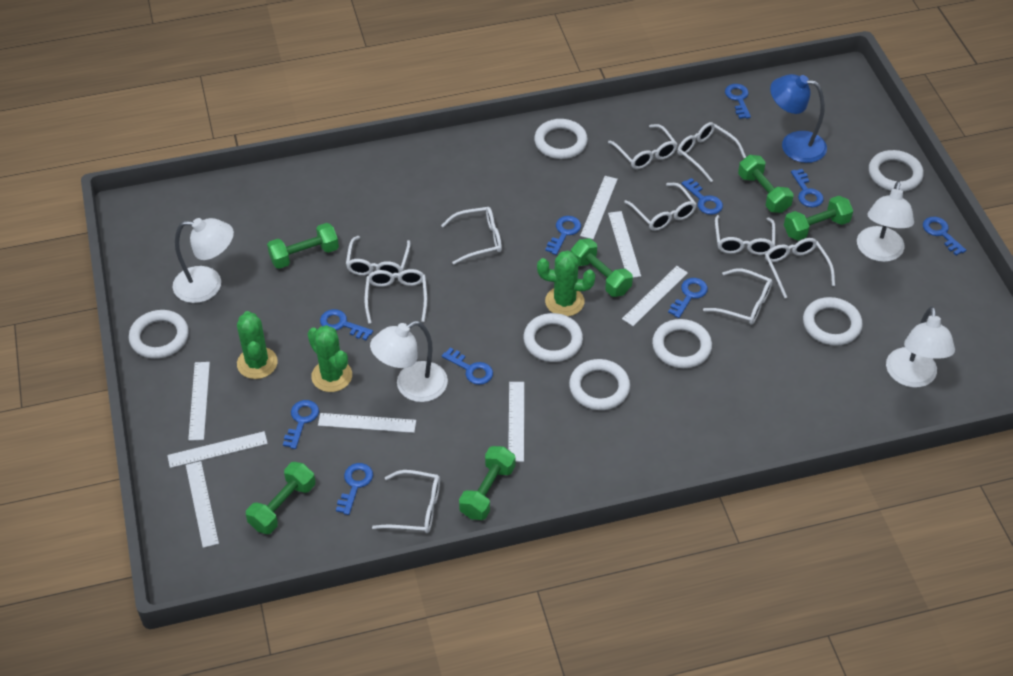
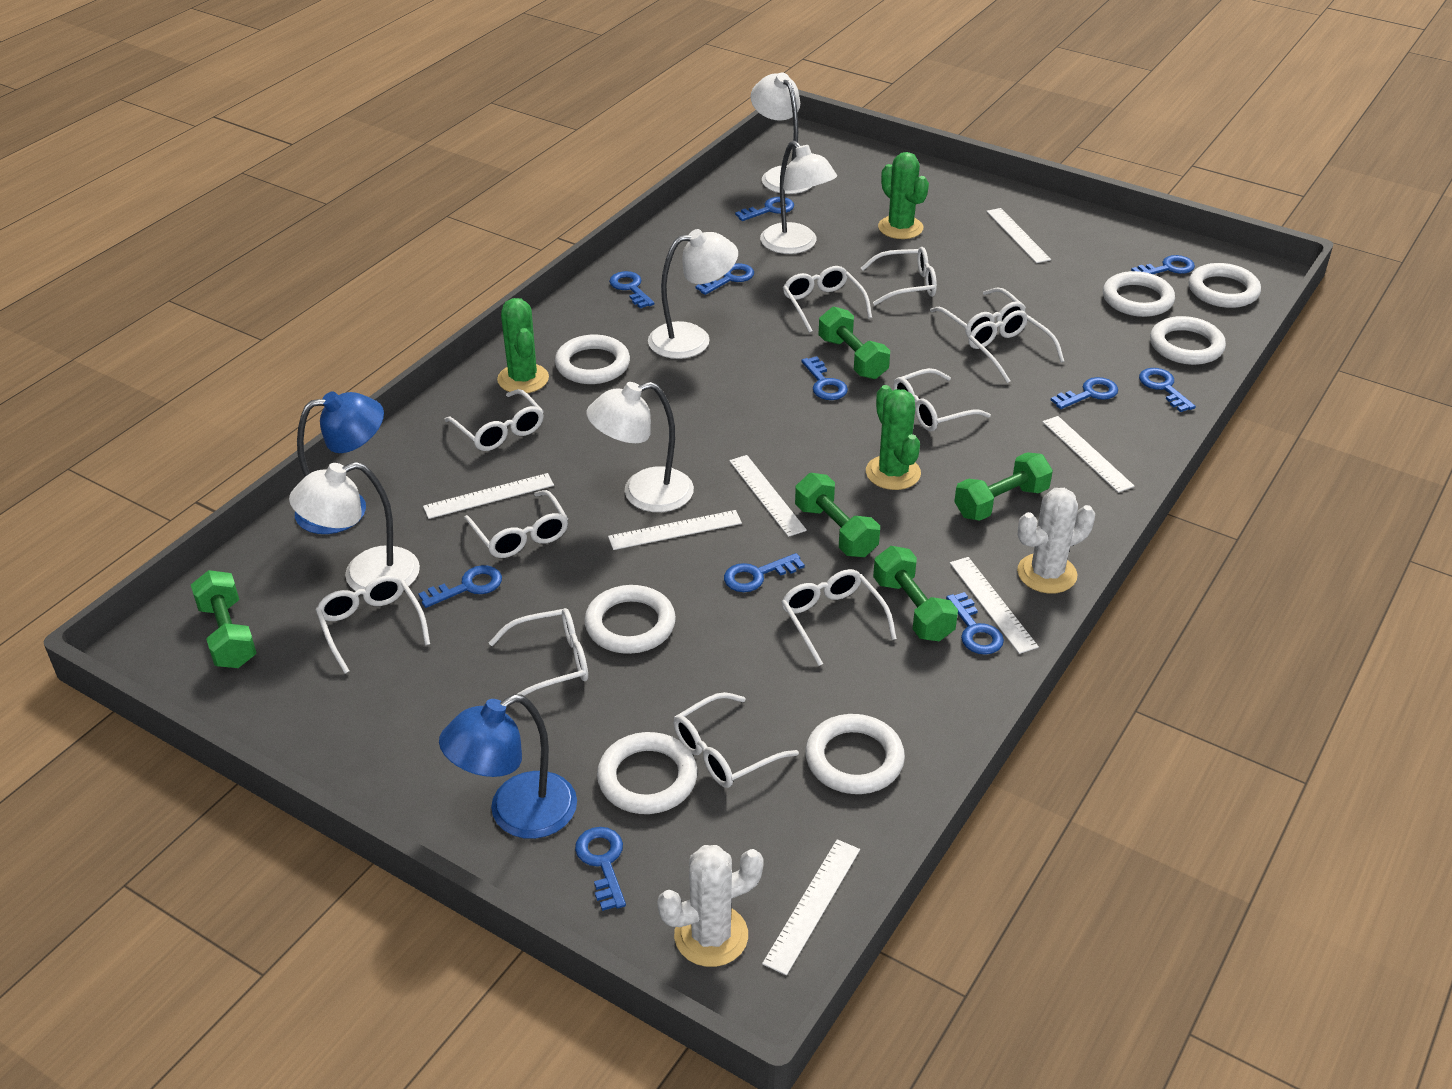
blue key: [283,400,319,449] [320,309,373,340] [336,463,373,515] [442,348,493,385] [545,216,581,255] [668,278,708,318] [681,178,723,215] [725,84,751,119] [791,169,824,207] [923,217,966,255] = 10 -> [418,565,502,608] [575,827,626,911] [609,271,655,308] [695,263,754,295] [724,553,805,592] [735,197,794,221] [801,356,848,400] [946,592,1004,655] [1051,377,1118,409] [1131,255,1195,274] [1139,368,1196,412] = 11
blue lamp: [770,74,827,163] = 1 -> [295,391,384,534] [439,694,577,839] = 2
green dumbbell: [246,462,315,534] [267,223,339,269] [459,446,515,520] [571,239,633,297] [738,155,794,213] [784,196,853,241] = 6 -> [191,570,256,668] [795,473,880,557] [818,307,890,379] [873,546,958,641] [954,452,1053,521] = 5
white cactus: none = 0 -> [657,845,764,967] [1017,488,1095,594] = 2
white glasses: [346,236,411,278] [365,269,427,324] [372,470,440,533] [441,207,502,265] [608,124,678,169] [624,183,697,231] [677,122,746,182] [703,268,772,325] [715,215,776,255] [765,238,835,298] = 10 -> [316,575,430,674] [444,389,544,451] [464,490,568,558] [489,608,588,696] [674,692,799,788] [782,569,897,666] [783,266,872,333] [861,247,937,305] [893,368,991,431] [930,287,1026,337] [968,310,1064,383] = 11
white lamp: [173,218,234,303] [370,321,448,402] [857,181,914,262] [886,306,955,388] = 4 -> [289,462,420,591] [586,382,694,512] [648,229,738,359] [750,73,812,194] [760,141,837,254] = 5
white ruler: [167,431,268,468] [186,461,219,548] [188,362,210,441] [318,413,416,433] [508,382,524,462] [580,176,618,239] [608,211,641,278] [622,266,688,326] = 8 -> [423,473,554,519] [608,510,742,550] [729,455,807,537] [762,839,860,975] [950,557,1039,654] [986,208,1051,263] [1042,416,1135,493] = 7

